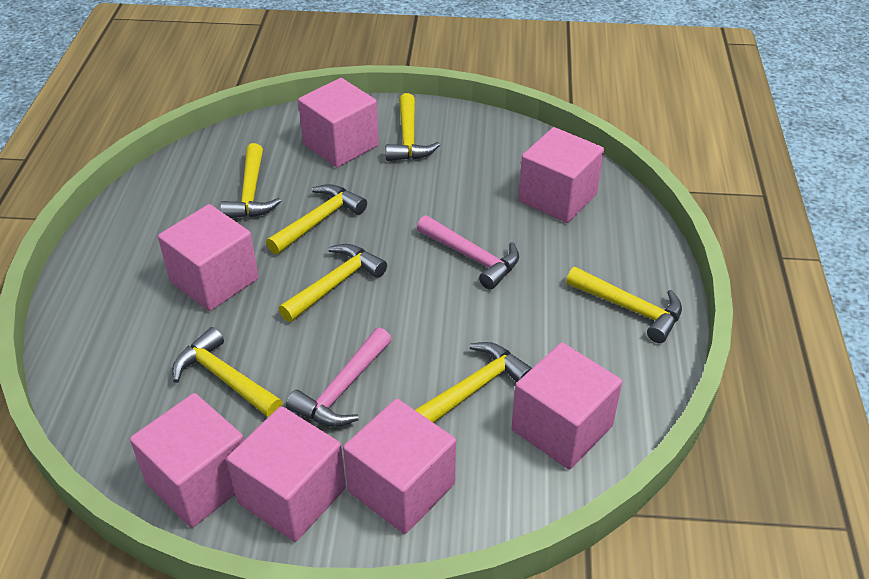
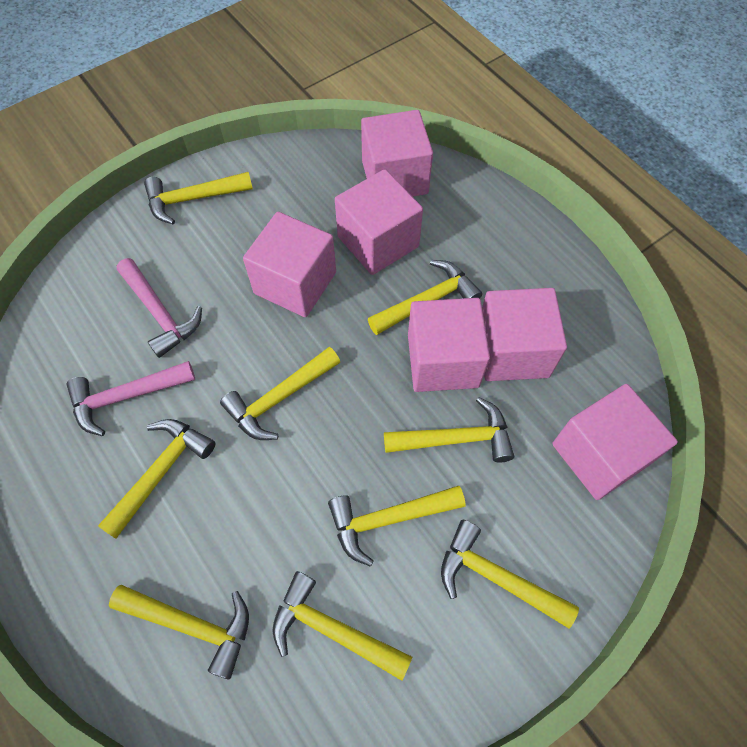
pink cube: [130,393,244,528] [158,204,259,311] [226,406,346,542] [298,78,379,167] [343,399,456,534] [512,342,622,470] [518,127,604,223] = 7 -> [243,212,336,317] [335,169,423,275] [361,110,433,197] [408,298,490,392] [482,288,567,381] [552,384,678,500] = 6
yellow hammer: [172,327,283,417] [220,143,281,218] [266,184,367,255] [279,244,387,322] [386,93,440,161] [415,342,532,423] [566,267,682,343] = 7 -> [98,419,216,539] [109,585,249,680] [144,172,253,224] [220,347,340,440] [273,571,412,681] [328,486,465,567] [368,260,482,335] [384,397,514,463] [441,520,579,628] = 9

